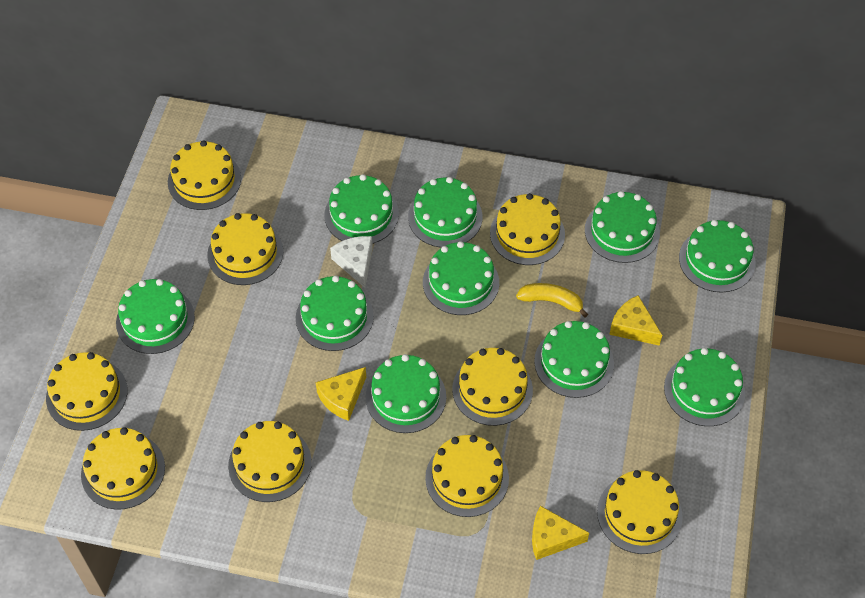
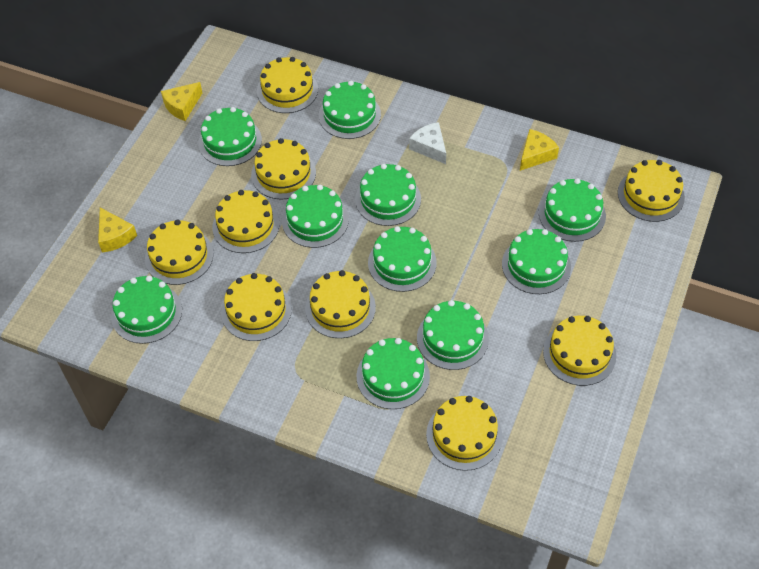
yellow banana: [516,283,588,318] = 1 -> none = 0

